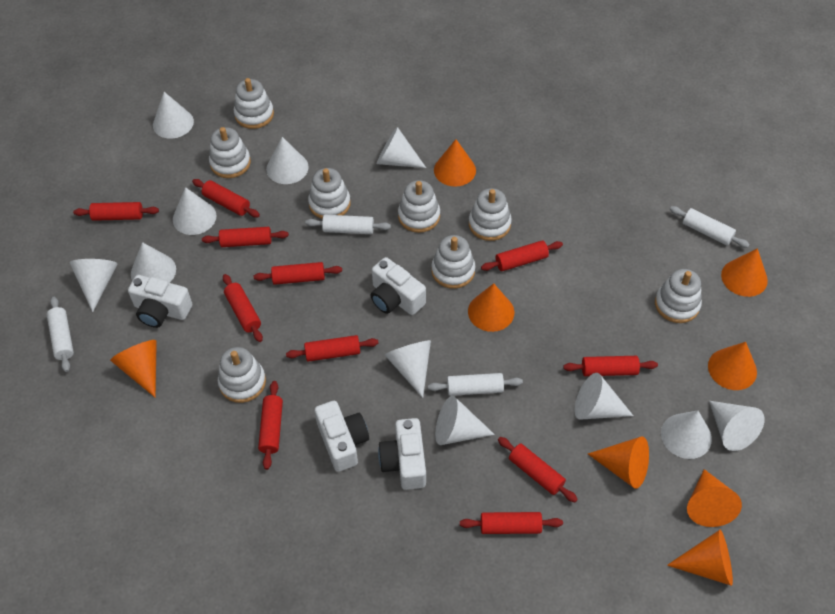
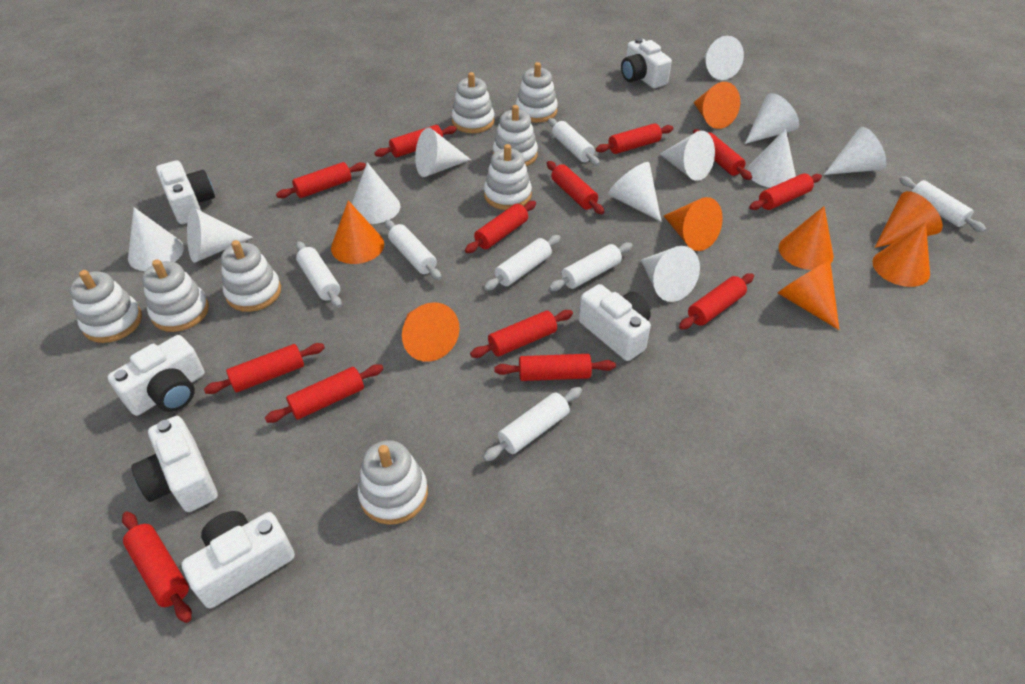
red rolling pin: [73,202,159,221] [192,179,260,217] [202,227,289,247] [223,274,263,342] [254,262,342,285] [258,381,283,470] [286,335,379,362] [460,512,563,534] [481,241,563,271] [498,437,578,502] [563,356,658,376] = 11 -> [122,512,192,623] [204,343,325,394] [265,364,383,423] [276,162,366,198] [374,125,457,157] [465,201,536,253] [470,310,573,358] [494,354,616,381] [547,161,604,214] [596,123,674,154] [679,273,754,330] [693,129,752,180] [749,173,822,210] = 13
white camera: [128,275,192,328] [314,401,369,472] [371,257,426,315] [378,418,426,490] = 4 -> [107,335,205,416] [131,416,218,512] [156,160,215,224] [181,511,295,608] [579,284,651,361] [621,38,672,88] = 6
white rolling pin: [47,297,74,372] [305,215,391,234] [428,373,523,396] [670,206,750,248] = 4 -> [296,241,342,308] [385,220,442,280] [483,387,582,461] [484,235,560,291] [548,118,600,166] [549,243,633,291] [899,176,986,232] = 7

